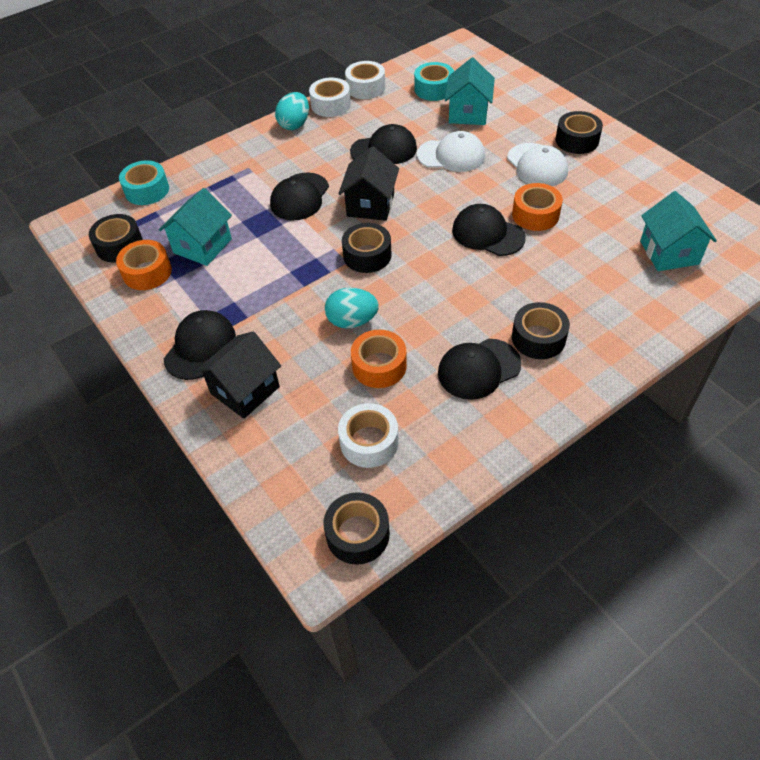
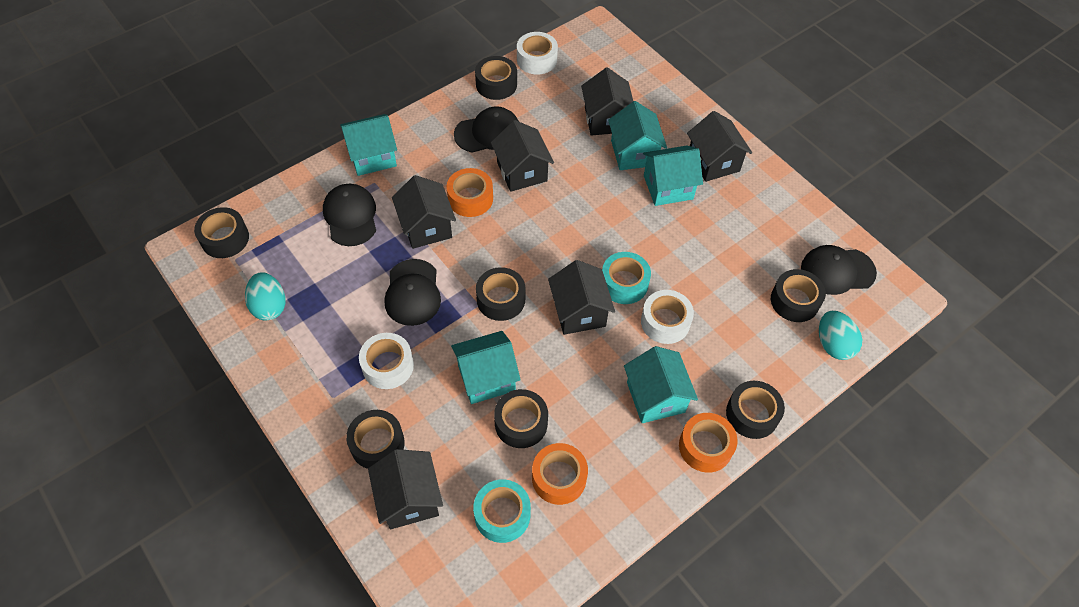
black cap: [164,310,236,380] [270,172,329,220] [350,124,417,164] [438,339,521,400] [452,204,526,256] = 5 -> [323,184,376,246] [385,259,441,326] [454,106,519,153] [801,245,877,295] = 4
black house: [195,331,281,419] [338,146,399,221] = 2 -> [368,449,443,529] [392,175,456,249] [491,120,554,192] [548,260,615,335] [581,67,633,136] [687,111,752,182] = 6
black tape: [89,214,143,263] [323,492,390,565] [342,223,392,273] [512,302,570,359] [556,111,603,154] = 5 -> [194,207,249,258] [346,410,405,469] [475,56,517,100] [476,267,526,321] [494,389,548,448] [726,381,785,439] [771,269,826,322] = 7
turquoise house: [159,188,232,266] [445,58,495,125] [640,191,717,271] = 3 -> [340,114,397,176] [451,331,521,404] [608,101,667,170] [624,346,698,423] [643,146,703,206] = 5
white cap: [417,131,485,172] [507,143,568,186] = 2 -> none = 0

